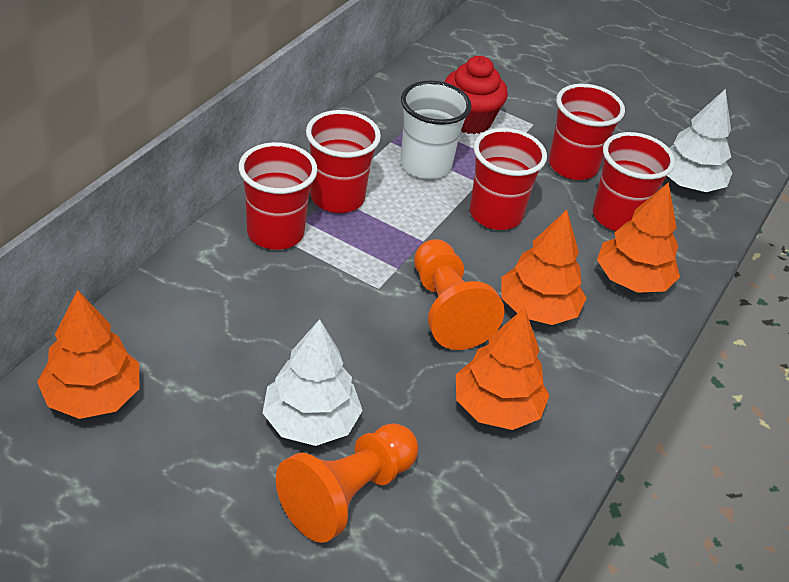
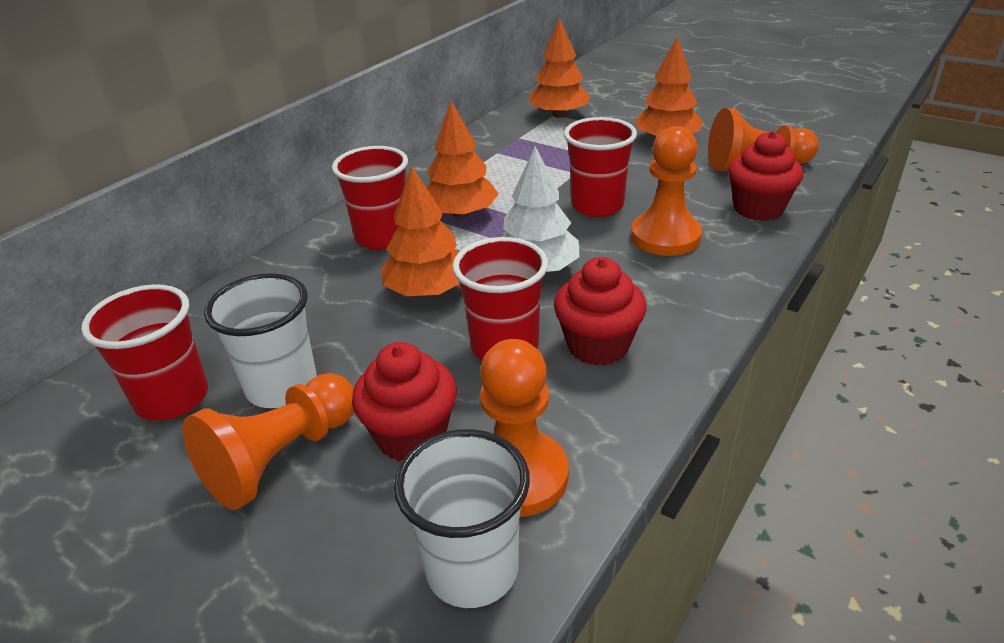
orange pawn: [276,423,418,543] [414,239,505,350] = 2 -> [182,373,354,510] [480,339,569,517] [631,126,702,256] [708,108,819,171] = 4
red cup: [239,142,318,250] [306,110,381,213] [470,128,547,230] [549,84,625,180] [593,132,675,231] = 5 -> [81,284,208,421] [332,146,408,250] [452,237,548,361] [564,117,637,217] = 4
red cupcake: [445,56,508,134] = 1 -> [352,342,457,461] [554,257,647,366] [728,131,803,221] = 3
white cup: [400,80,472,179] = 1 -> [204,273,317,408] [394,429,530,608] = 2
white tree: [263,319,363,446] [667,89,732,192] = 2 -> [503,146,579,272] = 1

